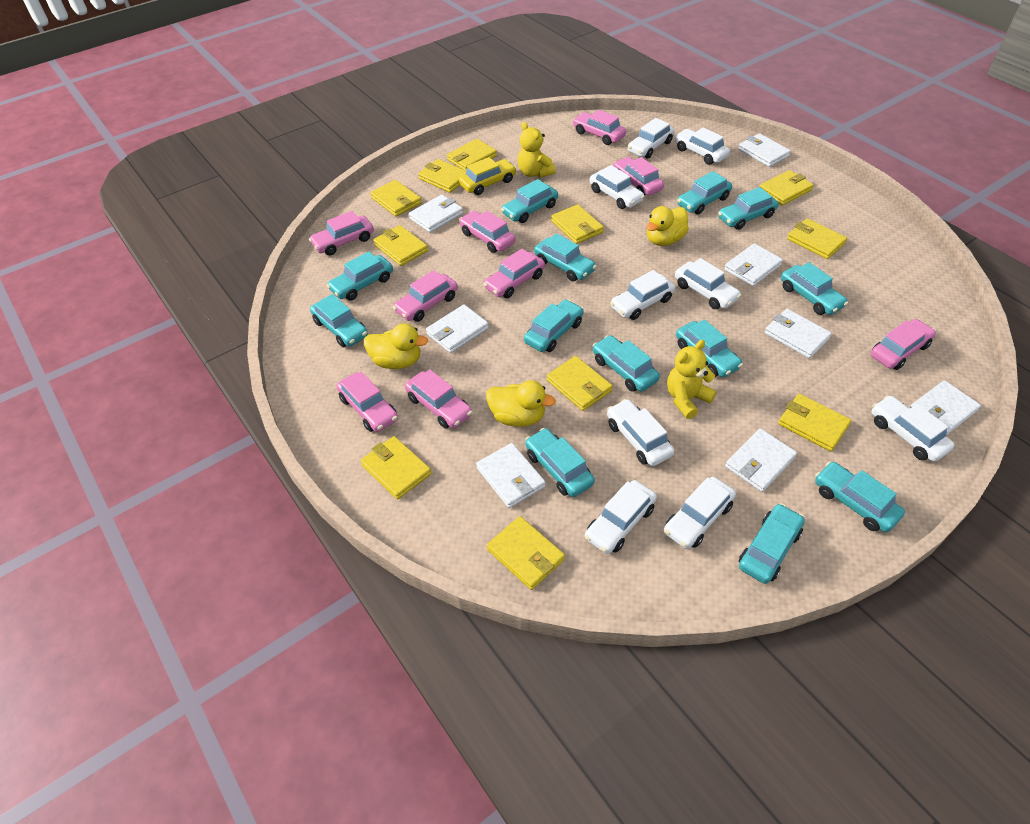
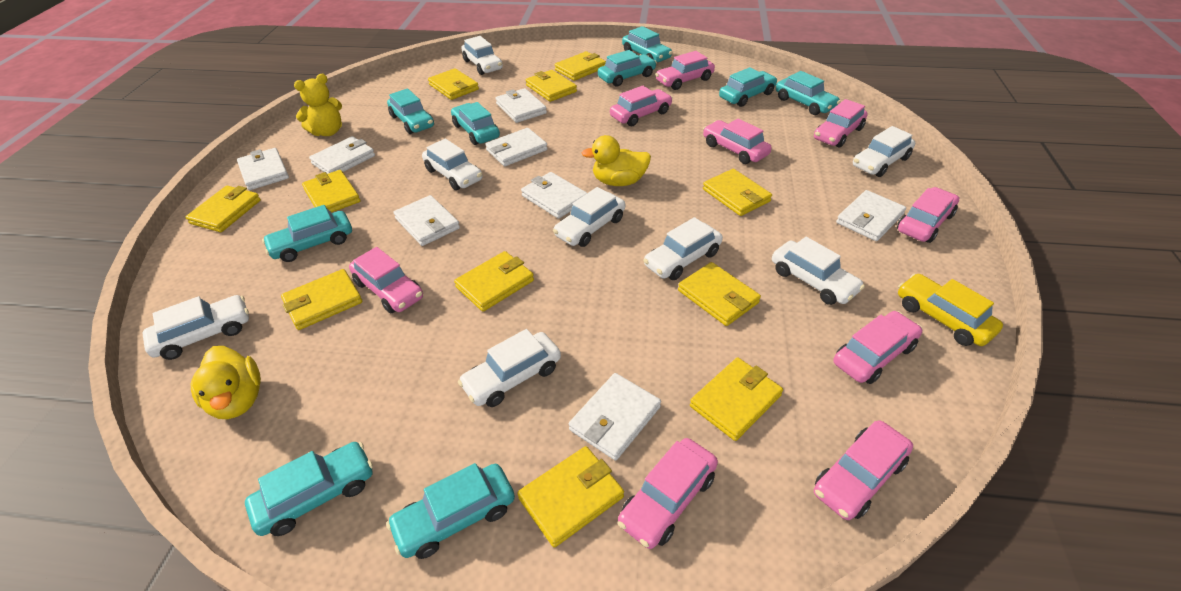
turquoise car: [310,294,368,347] [327,251,393,301] [501,179,558,223] [524,299,584,352] [525,428,595,497] [534,233,597,281] [593,335,660,392] [676,319,743,377] [677,171,732,215] [718,187,778,230] [739,503,805,584] [781,262,848,315] [815,461,905,532] = 13 -> [245,442,373,536] [262,205,352,262] [386,463,515,559] [387,88,434,134] [451,102,500,145] [598,50,657,87] [622,26,672,62] [719,67,778,107] [776,71,841,115] = 9
white car: [585,480,657,554] [589,165,645,209] [607,399,674,466] [610,270,675,320] [628,118,674,159] [664,477,736,549] [675,127,730,165] [675,258,742,309] [872,395,954,462] = 9 -> [142,295,249,360] [422,139,483,190] [458,329,561,407] [461,36,503,75] [553,187,625,247] [643,217,723,280] [772,237,865,305] [853,126,915,177] = 8
yellow duck: [364,324,428,369] [486,380,556,427] [646,206,689,246] = 3 -> [191,346,261,419] [581,135,651,186] = 2
yellow teddy bear: [518,122,556,178] [667,340,717,419] = 2 -> [294,74,342,136] = 1

